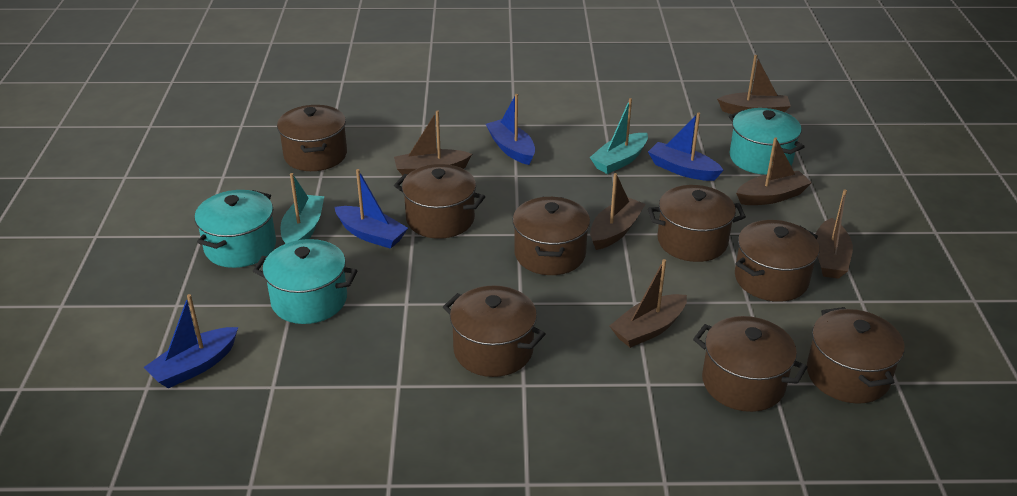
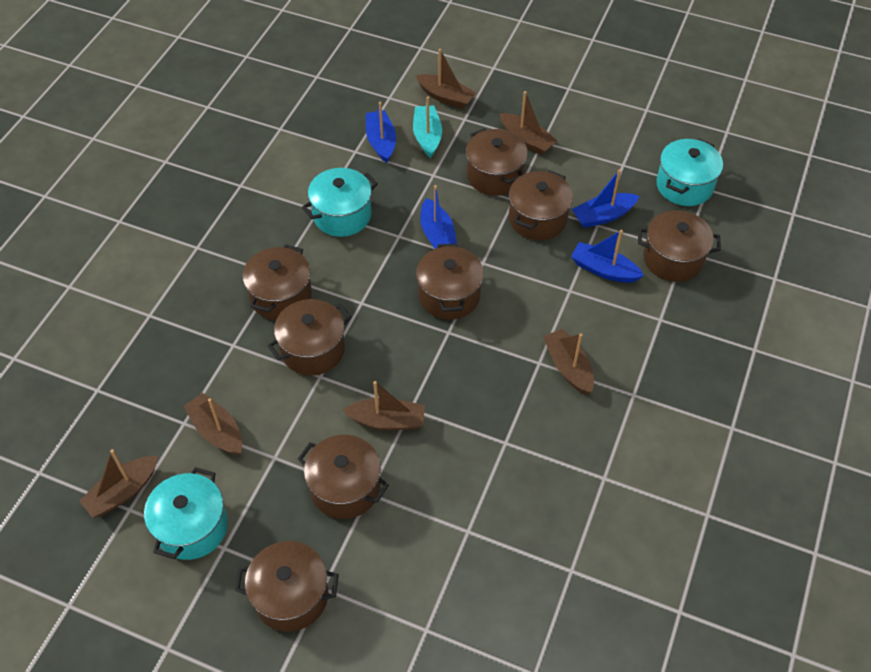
turquoise boat: [280,173,324,244] [590,98,648,174] = 2 -> [413,97,442,158] = 1

